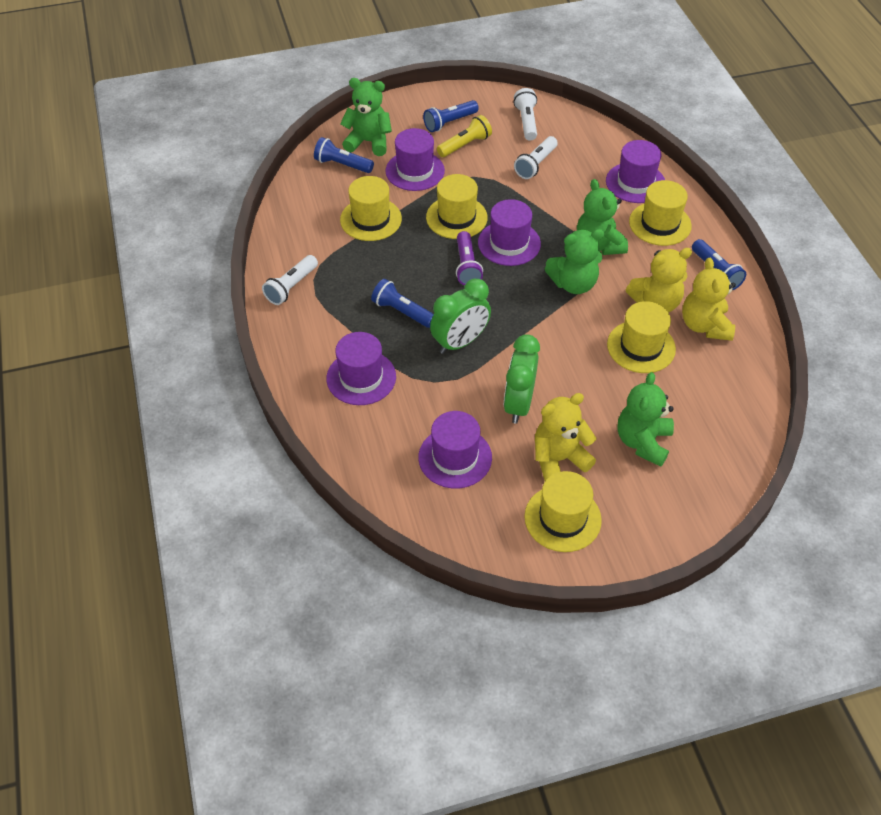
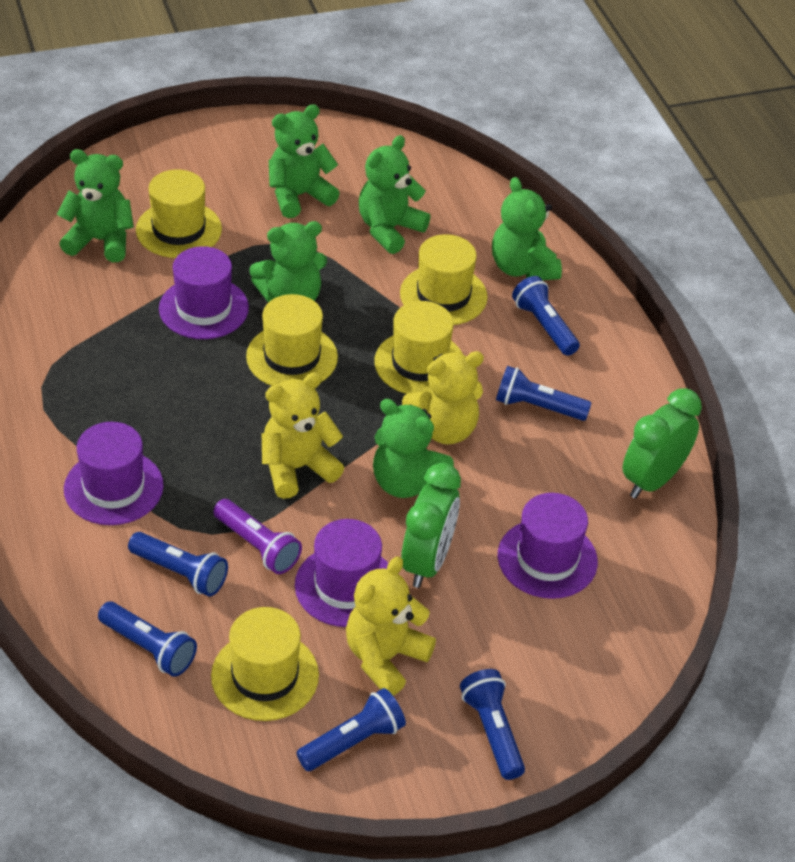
blue flashlight: [314,137,374,173] [371,279,434,328] [423,100,479,132] [692,239,746,290] = 4 -> [98,602,197,677] [128,532,228,597] [296,688,406,771] [460,669,525,780] [496,366,592,421] [512,276,580,356] = 6
green teddy bear: [340,78,392,156] [545,229,604,294] [577,179,628,255] [618,372,674,467] = 4 -> [56,149,134,262] [249,221,327,303] [269,104,340,218] [359,135,430,254] [373,399,454,498] [492,177,562,280] = 6
purple hat: [326,332,396,405] [385,128,445,191] [418,411,492,489] [478,199,541,266] [606,140,665,203] = 5 -> [64,422,164,525] [159,246,249,339] [295,519,389,627] [498,493,598,599] = 4
white flashlight: [262,255,318,305] [513,88,537,141] [514,136,558,179] = 3 -> none = 0
yellow flashlight: [437,115,492,157] = 1 -> none = 0

